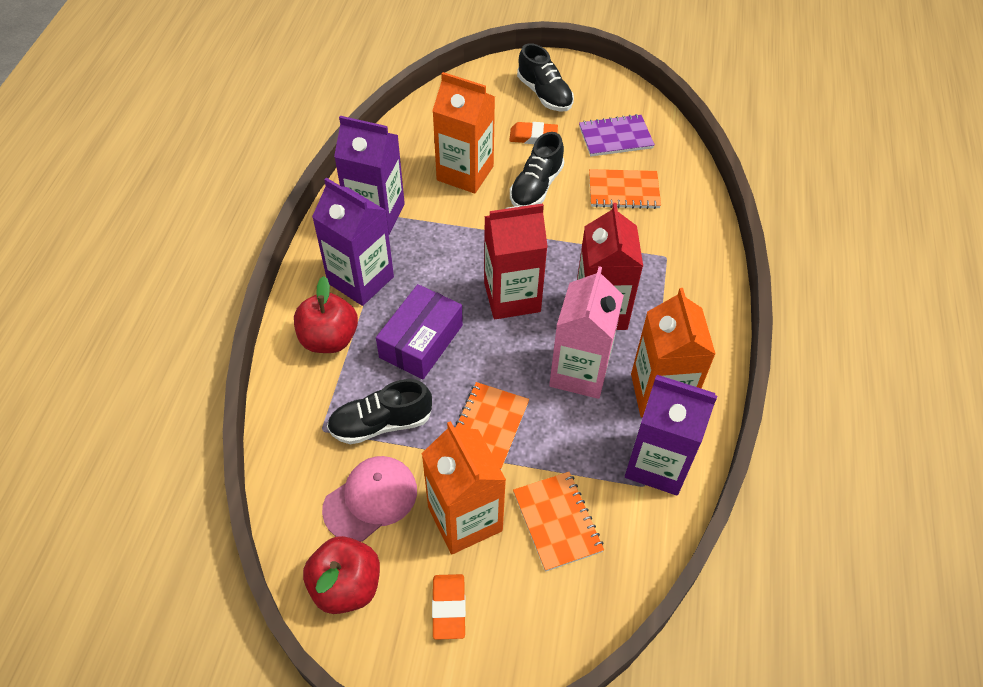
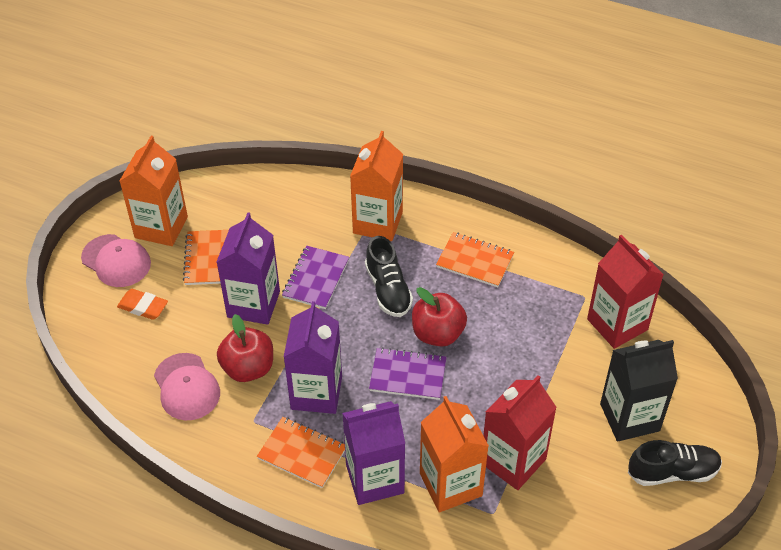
black carton: none = 0 -> [600,340,678,442] = 1
black shoe: [327,379,432,444] [510,132,564,207] [517,43,574,112] = 3 -> [365,236,413,317] [628,440,722,486] = 2
orange eraser: [432,574,466,640] [509,122,558,144] = 2 -> [117,289,168,320] = 1
pink cap: [322,456,417,542] = 1 -> [81,234,151,287] [154,353,220,421] = 2
pink carton: [549,266,624,399] = 1 -> none = 0
purple box: [376,284,463,379] = 1 -> none = 0
purple notebook: [579,114,655,156] = 1 -> [282,246,349,309] [369,347,447,400] = 2

